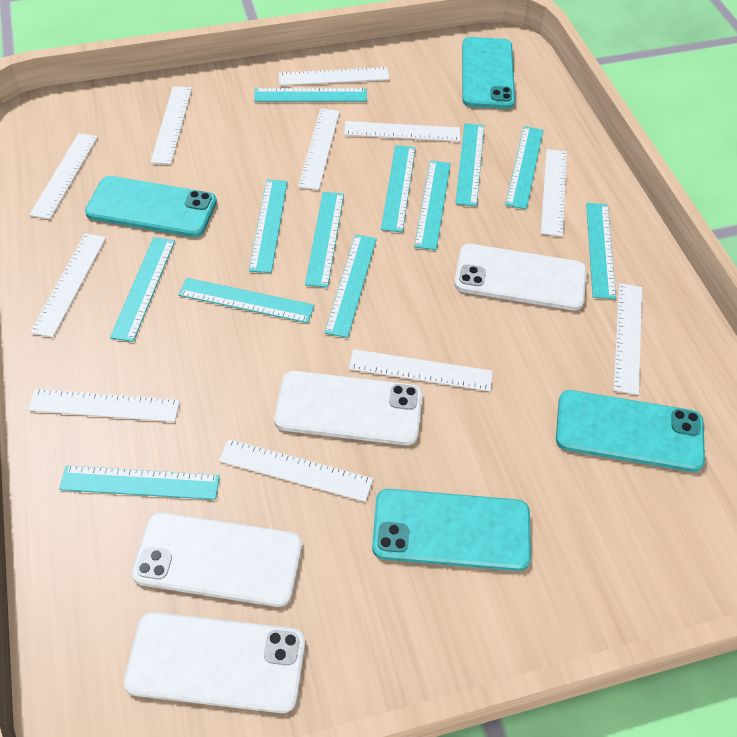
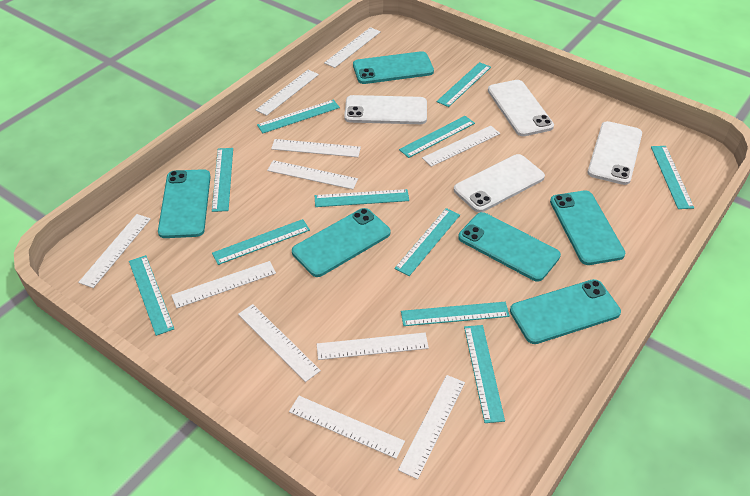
turquoise phone: [85,176,217,237] [372,489,531,571] [462,37,515,109] [556,390,705,472] = 4 -> [158,169,211,238] [292,208,391,277] [353,51,434,84] [458,212,561,282] [510,279,621,344] [550,190,625,265] = 6
turquoise ruler: [59,466,220,500] [110,237,175,342] [178,278,315,323] [249,180,288,273] [254,88,367,102] [305,192,344,288] [325,234,377,338] [381,145,416,232] [414,160,451,250] [455,123,484,207] [505,126,543,209] [586,203,616,299] = 12 -> [129,255,174,336] [212,148,233,212] [212,219,310,265] [257,100,340,133] [315,189,409,207] [394,208,460,276] [399,116,475,158] [401,302,510,326] [437,62,491,107] [464,325,505,423] [651,146,694,209] = 11

